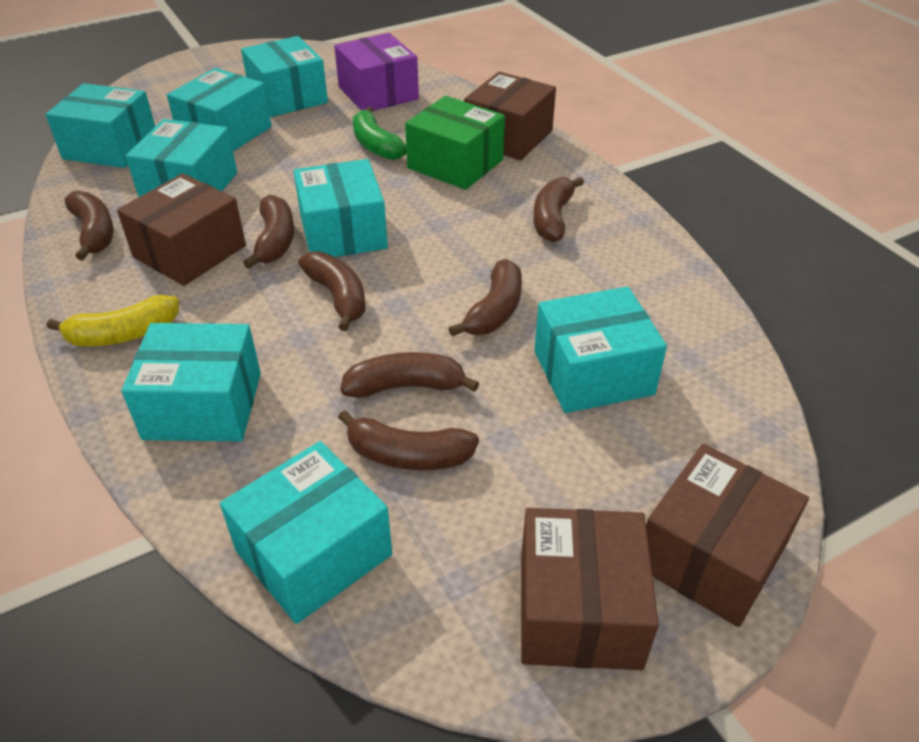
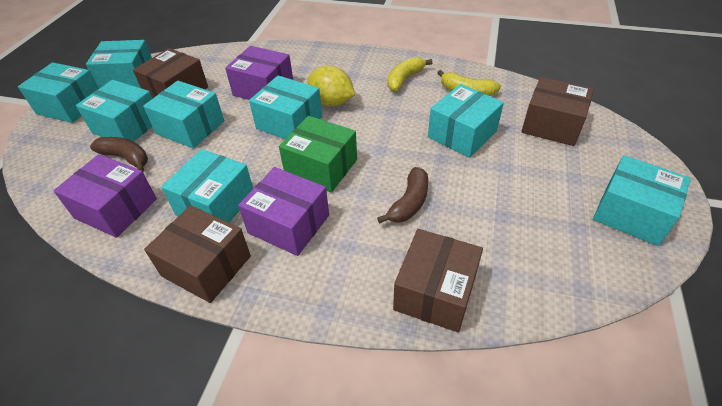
brown banana: [65,191,114,260] [243,195,294,269] [298,251,366,331] [338,410,479,470] [340,352,479,398] [449,259,522,337] [533,177,584,242] = 7 -> [90,137,148,171] [377,167,428,223] = 2
green banana: [353,107,407,160] = 1 -> none = 0
purple box: [334,33,419,111] = 1 -> [53,154,157,238] [225,46,293,100] [238,167,329,256] = 3
yellow banana: [47,295,179,346] = 1 -> [387,57,432,91] [437,70,501,96] = 2
yellow lemon: none = 0 -> [307,65,355,106] = 1

